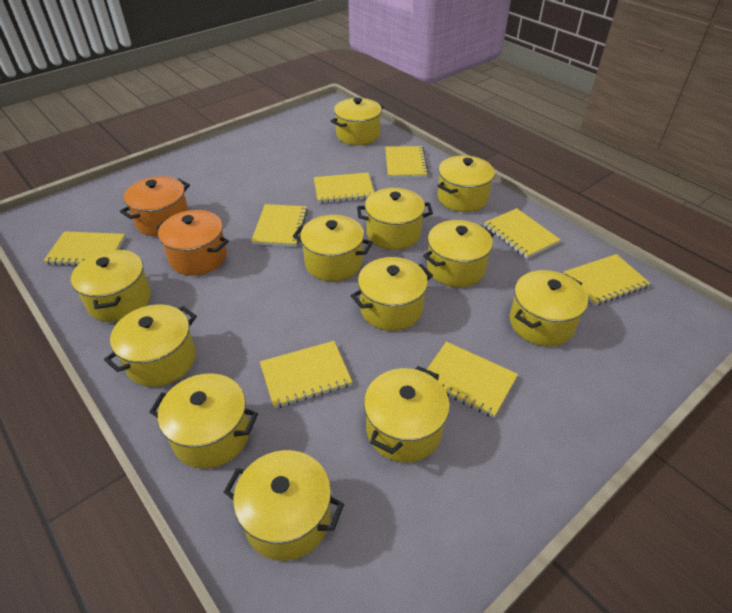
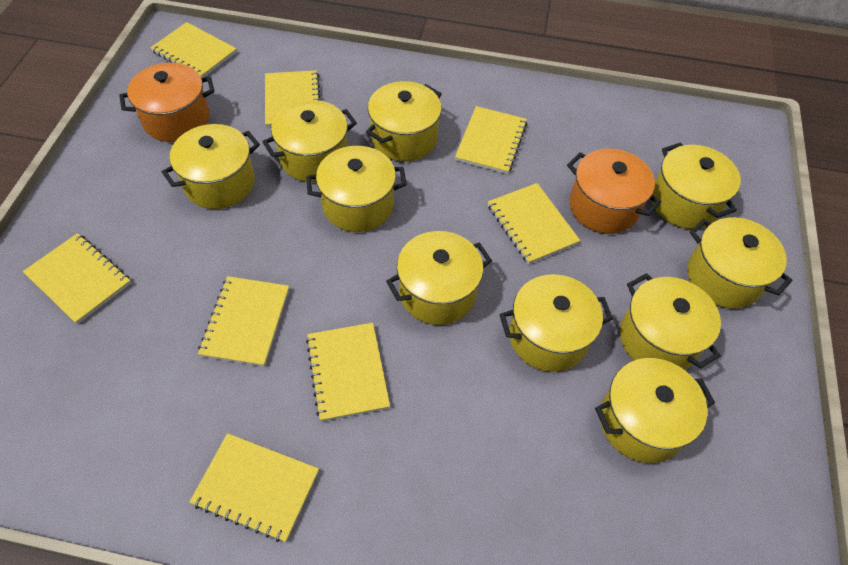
yellow pot: [71,249,151,322] [104,305,197,387] [149,373,258,469] [224,450,344,561] [293,215,373,281] [331,98,384,145] [351,257,433,331] [357,188,433,250] [364,366,450,462] [423,220,494,287] [437,155,495,212] [510,270,588,346] = 12 -> [162,124,260,209] [262,100,357,182] [306,146,407,232] [366,81,441,161] [386,231,492,325] [500,274,613,372] [595,358,715,463] [620,273,721,370] [652,143,741,229] [687,217,792,309] = 10

